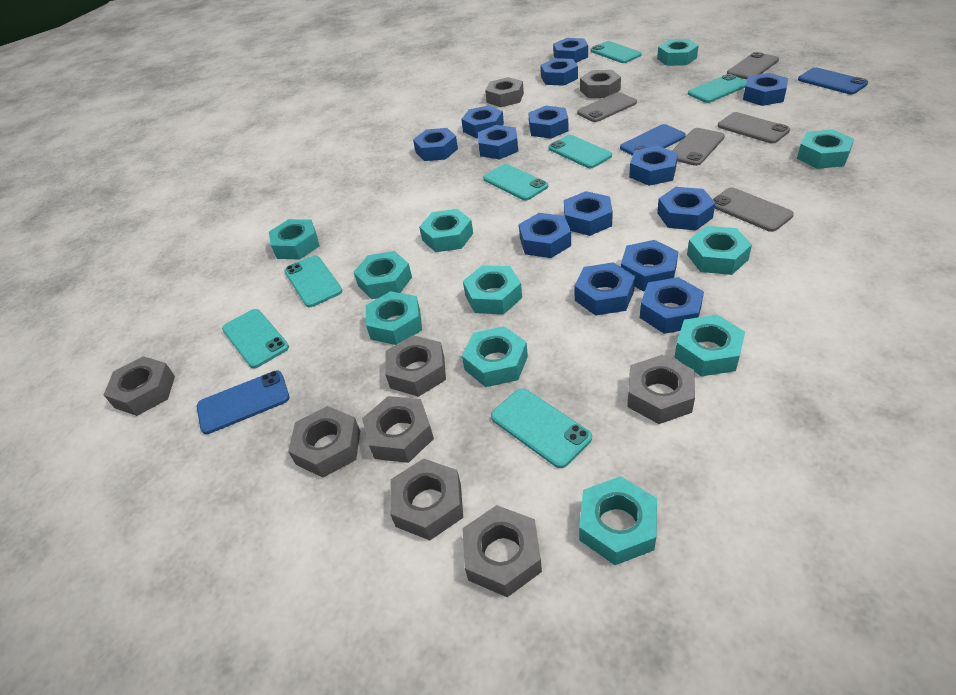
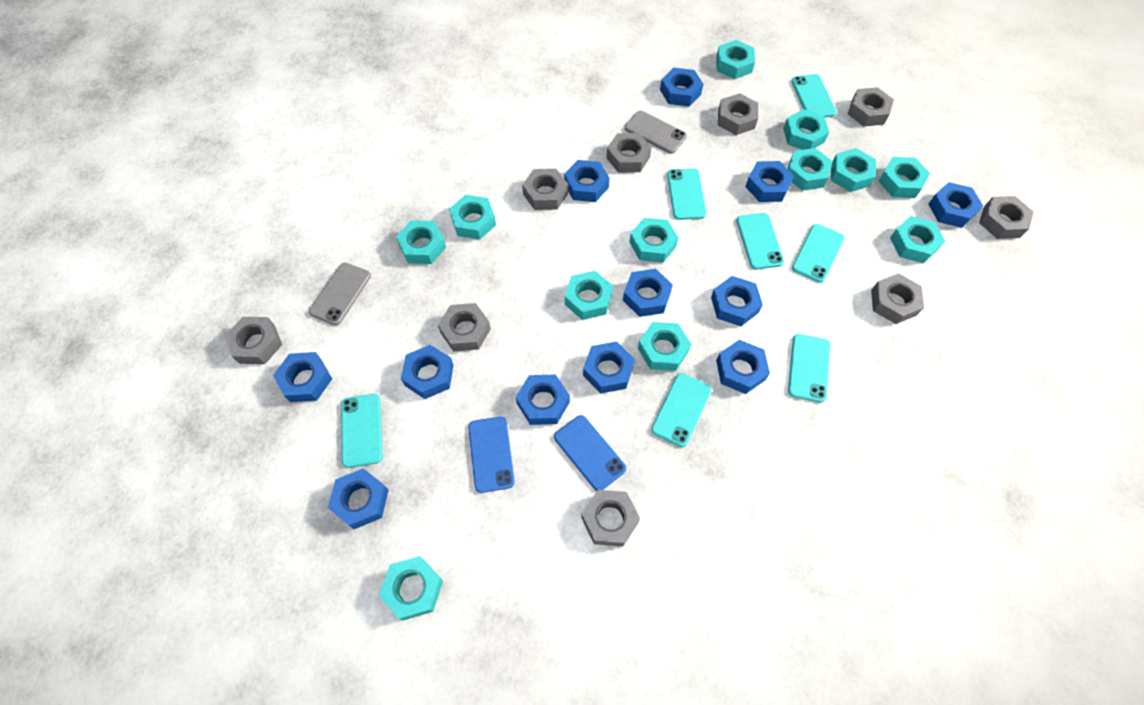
blue nut: [413,128,458,161] [461,106,504,138] [478,125,518,159] [519,213,571,258] [528,106,569,139] [541,58,578,86] [553,38,588,63] [564,191,613,236] [575,262,635,316] [621,240,679,292] [629,146,678,186] [640,277,704,334] [657,187,715,230] [743,73,788,106] = 14 -> [273,352,332,402] [328,468,389,529] [401,345,453,399] [516,374,570,425] [564,160,609,202] [583,341,635,393] [623,269,673,317] [660,68,703,106] [711,276,763,326] [716,340,770,394] [745,161,794,202] [928,182,983,228] = 12
blue phone: [197,371,290,434] [620,124,686,156] [798,67,868,94] = 3 -> [468,416,515,493] [554,415,626,491] = 2
grey phone: [577,92,637,122] [672,128,725,166] [713,188,794,232] [718,112,790,143] [727,52,779,80] = 5 -> [309,263,371,325] [625,111,687,154] = 2
turquoise nut: [269,219,320,260] [354,251,412,299] [366,291,422,345] [419,209,473,252] [462,326,528,387] [463,265,522,314] [579,476,657,565] [657,39,699,66] [674,315,745,376] [687,226,752,275] [797,129,854,169] = 11 -> [379,556,443,620] [396,220,446,264] [449,195,496,240] [565,271,613,320] [629,218,678,263] [638,322,691,371] [716,40,755,79] [783,109,829,150] [788,148,833,191] [831,148,876,192] [878,157,930,198] [890,216,945,263] = 12

